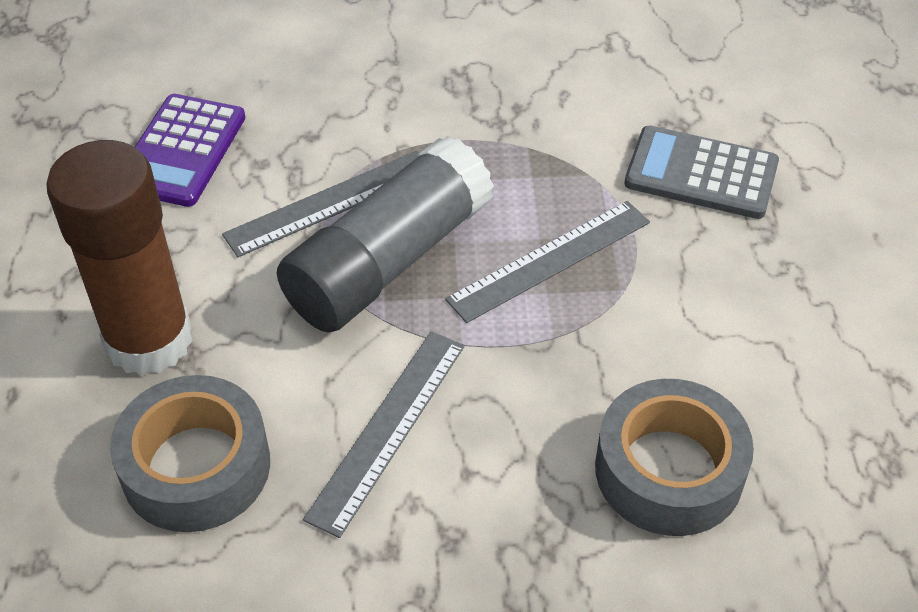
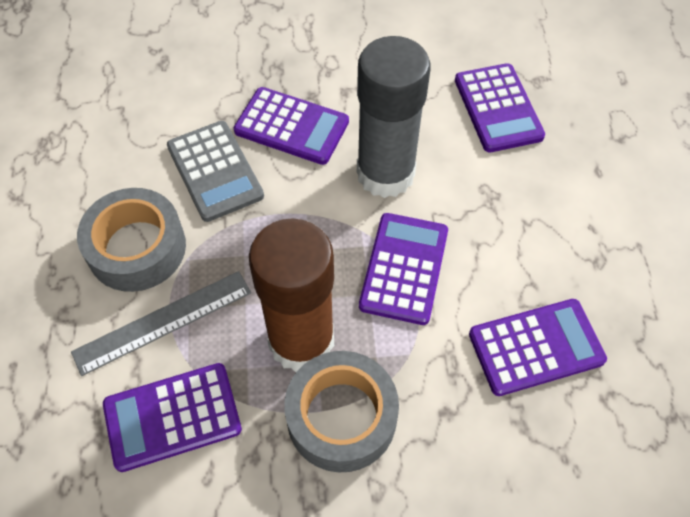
grey ruler: [222,151,419,257] [303,331,465,538] [445,201,650,323] = 3 -> [71,271,251,376] = 1
purple calculator: [135,94,245,207] = 1 -> [103,363,242,472] [234,87,349,165] [359,213,448,325] [455,63,545,153] [469,299,607,396] = 5

